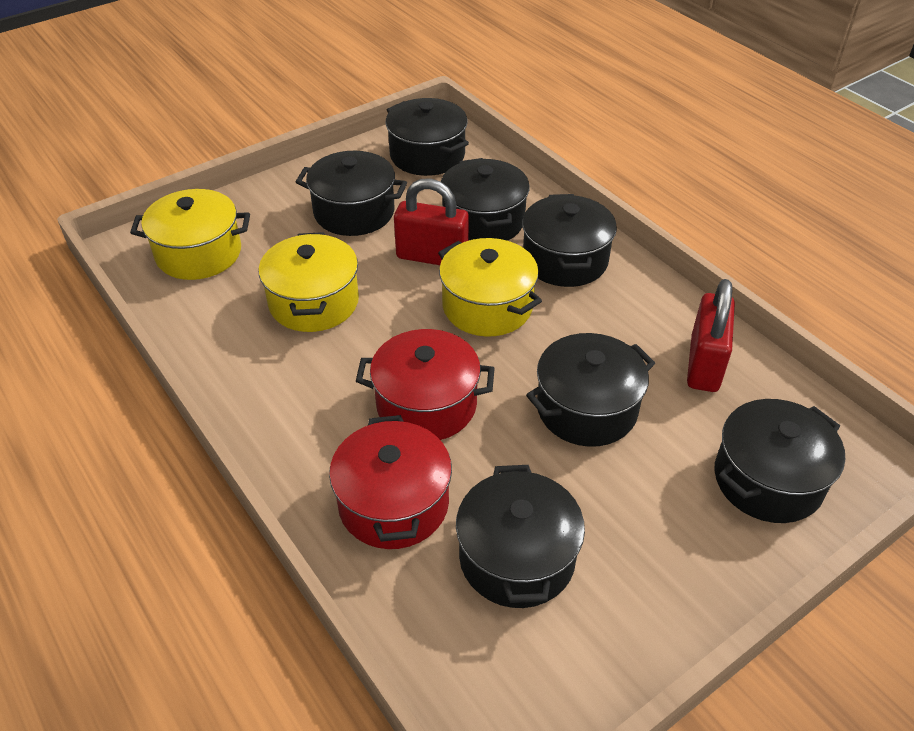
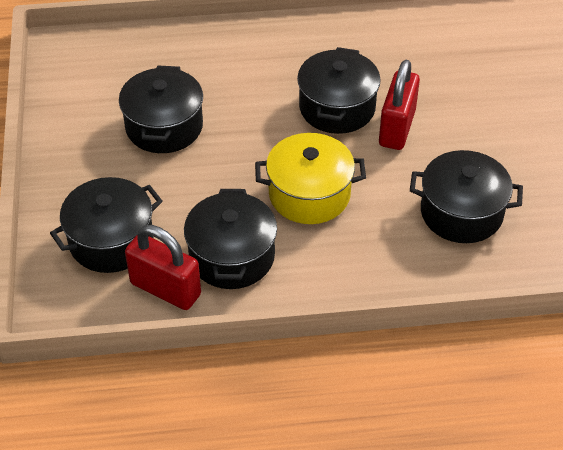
black pot: [296,151,407,236] [386,98,469,176] [441,158,529,241] [456,465,585,608] [522,194,617,287] [526,333,655,447] [714,399,845,523] = 7 -> [50,177,163,273] [119,65,203,153] [184,189,277,289] [297,47,381,134] [410,150,523,243] = 5
red pot: [329,415,452,549] [356,329,495,440] = 2 -> none = 0
yellow pot: [130,189,250,280] [258,232,359,332] [438,238,542,337] = 3 -> [255,133,366,224] = 1

